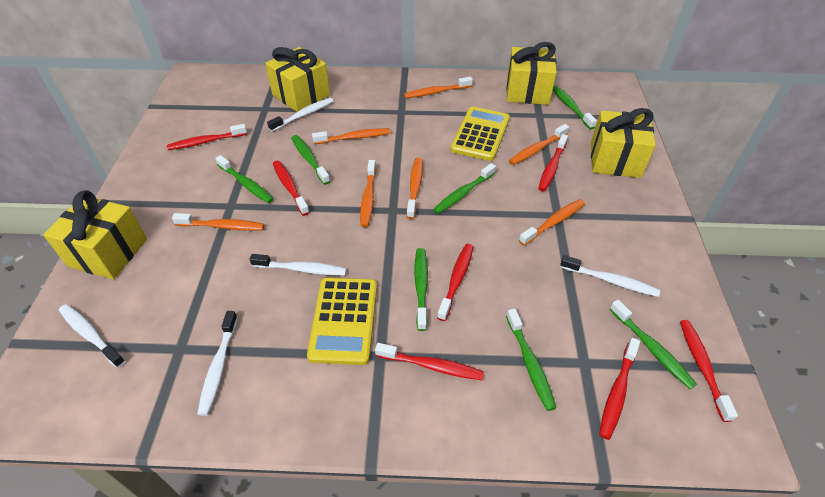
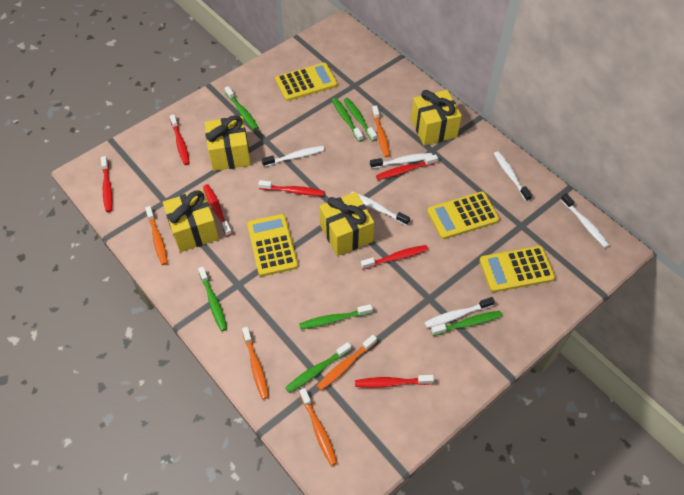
orange toothbrush: [172,213,264,231] [312,128,390,144] [360,160,376,227] [404,77,473,98] [407,158,423,219] [509,124,569,165] [519,199,585,246] = 7 -> [145,206,168,265] [242,327,269,399] [300,388,338,466] [317,335,377,391] [372,106,390,157] = 5
white toothbrush: [59,304,125,368] [197,311,238,416] [249,254,347,276] [267,98,333,132] [560,255,660,297] = 5 -> [262,146,325,167] [350,192,410,226] [370,153,433,169] [424,297,495,328] [494,151,532,201] [560,193,610,248] = 6
yellow calculator: [307,278,377,365] [451,107,510,161] = 2 -> [247,214,298,276] [275,63,337,101] [427,192,500,239] [479,246,555,292] = 4

